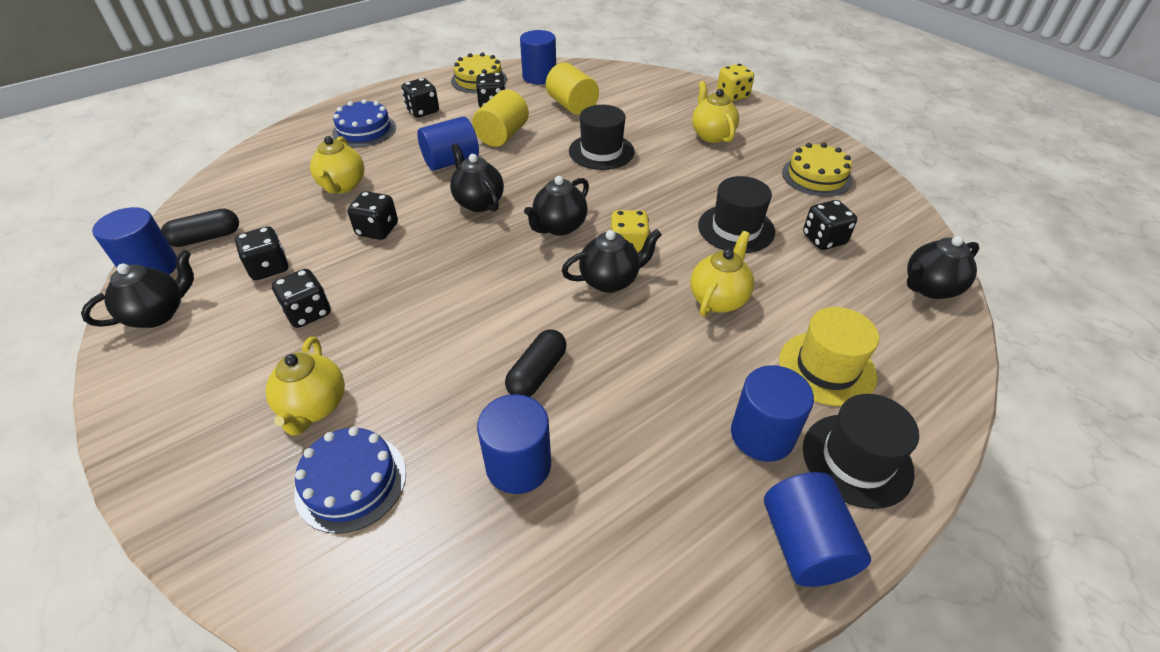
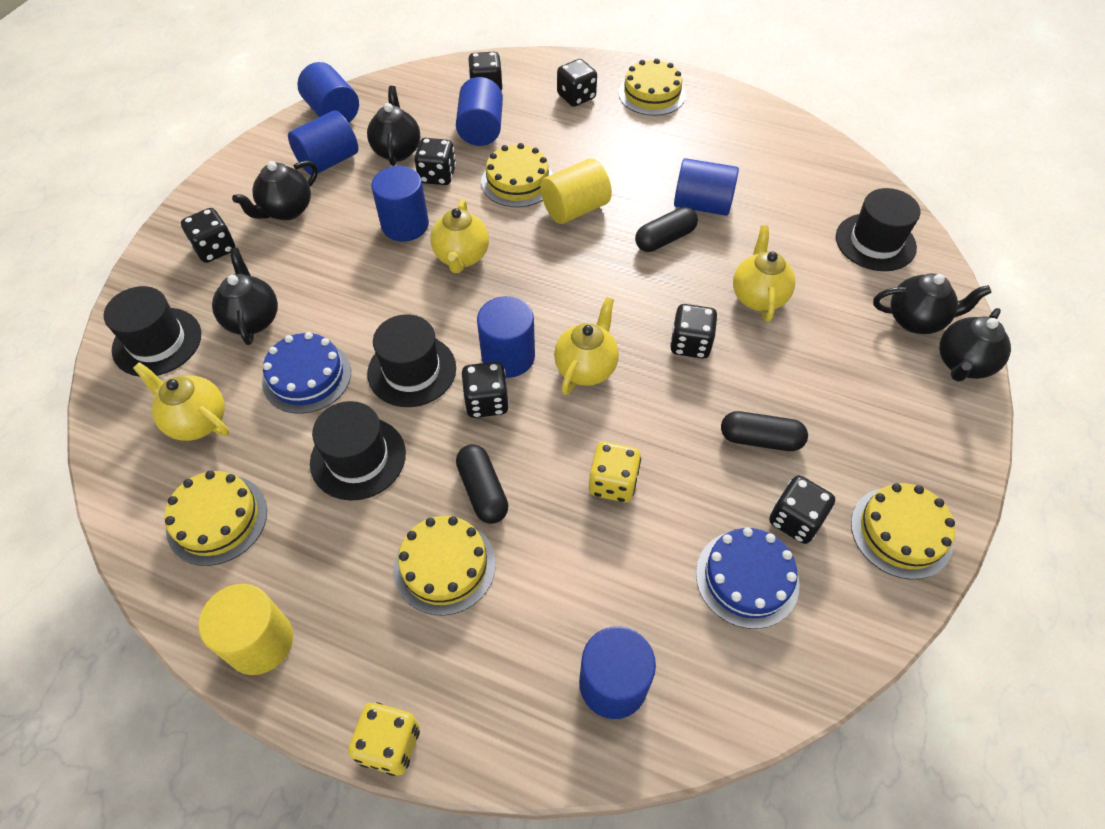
black capsule: [161,209,239,247] [505,329,567,397] = 2 -> [456,444,508,524] [635,207,698,252] [721,411,808,451] = 3
black dice: [235,226,289,280] [272,269,331,328] [348,191,398,240] [401,78,439,118] [476,73,506,108] [803,200,857,250] = 6 -> [181,208,235,263] [414,138,456,185] [461,362,509,418] [468,52,503,91] [557,59,597,107] [670,304,718,359] [769,476,835,544] = 7
black hat: [569,105,635,170] [698,176,775,253] [803,394,919,509] = 3 -> [104,286,201,377] [310,401,406,501] [367,314,456,407] [836,188,921,271] = 4
blue cylinder: [92,207,177,275] [417,116,479,171] [477,394,551,494] [520,30,556,84] [731,365,814,462] [764,472,871,587] = 6 -> [288,111,358,175] [297,62,359,123] [371,166,429,242] [456,77,503,146] [477,296,535,378] [579,626,656,719] [674,158,739,216] = 7
yellow cake: [451,52,507,94] [782,143,853,197] = 2 -> [164,471,267,566] [394,516,496,616] [481,143,553,207] [619,59,686,116] [851,483,955,579] = 5
yellow hat: [779,307,879,406] = 1 -> none = 0

